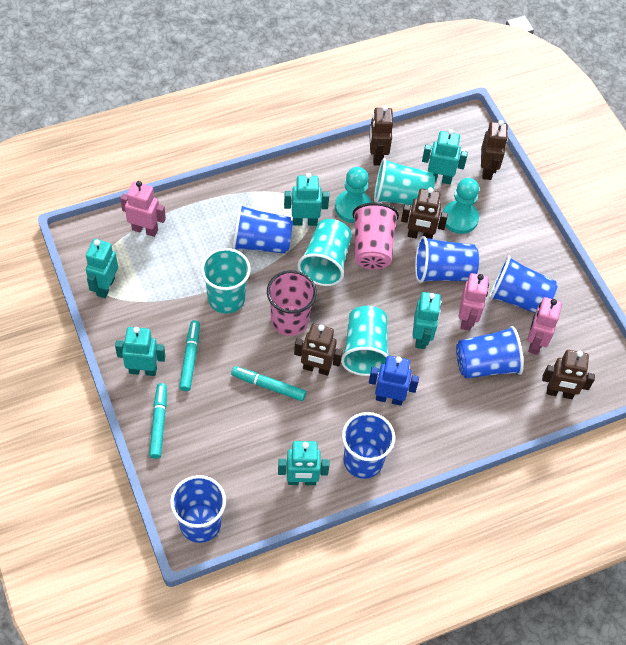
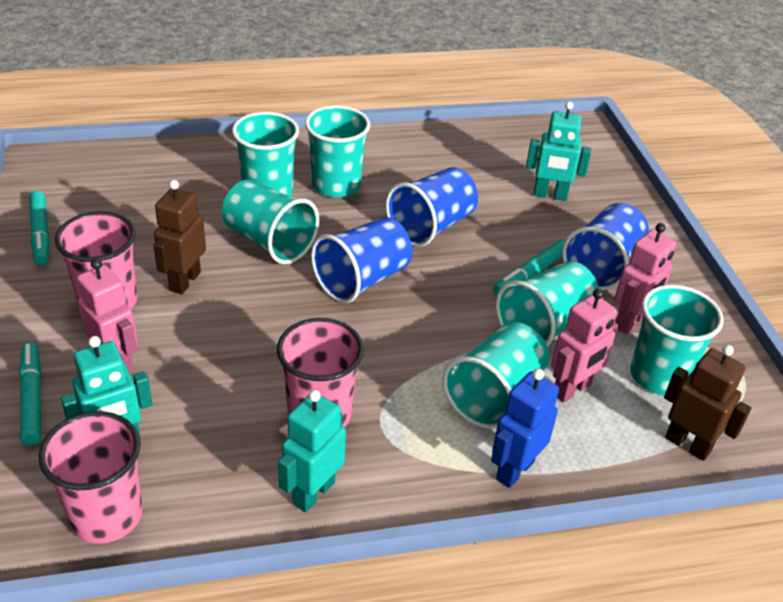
blue cup: [170,475,226,543] [232,204,293,254] [342,412,395,479] [415,236,479,283] [456,326,524,379] [489,256,558,313] = 6 -> [311,217,412,303] [385,167,478,247] [562,203,649,290] = 3
brown robot: [294,324,343,376] [369,105,393,166] [401,187,448,239] [481,120,508,180] [542,350,595,399] = 5 -> [154,180,206,294] [664,345,751,461] = 2
pink cup: [267,270,317,336] [352,202,399,270] = 2 -> [39,411,143,544] [55,211,137,309] [277,318,364,427] = 3
turquoise cup: [201,248,251,313] [298,219,352,286] [341,306,389,376] [374,158,435,205] = 4 -> [222,180,319,264] [232,112,299,196] [305,105,370,197] [443,322,549,429] [496,261,599,347] [630,285,724,395] = 6
turquoise pawn: [335,167,372,223] [443,178,479,234] = 2 -> none = 0
turquoise robot: [86,239,118,298] [115,327,165,376] [278,441,329,485] [284,173,329,226] [412,292,441,349] [422,129,468,184] = 6 -> [61,336,153,439] [278,390,346,513] [526,101,591,201] = 3

